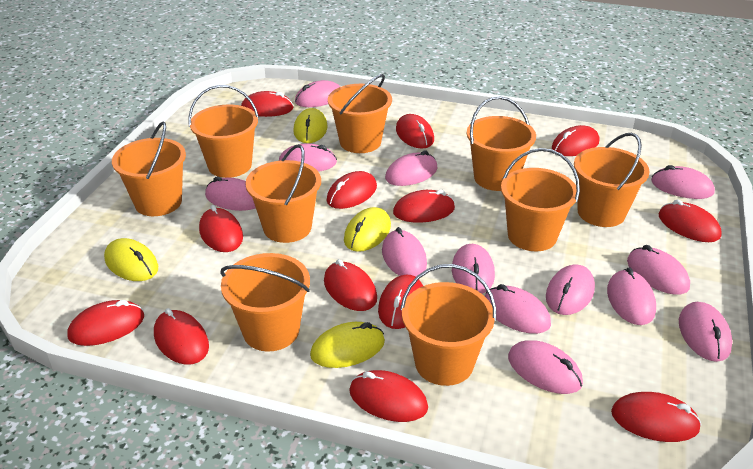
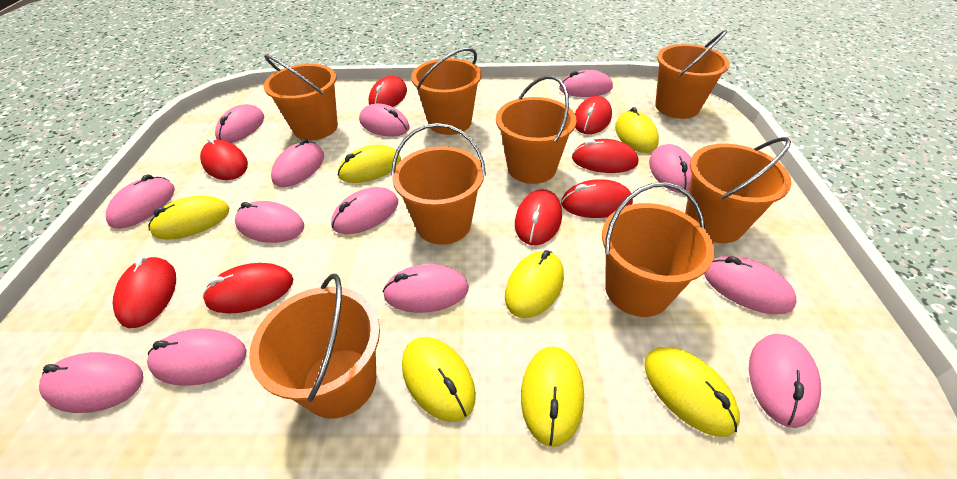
orange bucket: [112,122,186,216] [188,85,259,178] [220,253,310,351] [245,144,321,243] [328,74,392,153] [400,264,496,386] [467,96,536,191] [501,148,580,251] [574,133,650,227] = 9 -> [249,274,380,419] [264,55,338,140] [391,123,486,245] [411,48,481,135] [496,75,577,184] [602,182,715,317] [655,30,730,119] [685,137,791,243] = 8
red mouse: [68,300,144,346] [154,308,209,365] [199,205,243,252] [241,91,294,117] [324,259,377,311] [326,171,377,209] [349,370,428,422] [378,275,423,329] [393,190,455,223] [396,114,434,149] [552,125,599,156] [611,392,702,442] [658,199,722,242] = 13 -> [113,257,176,328] [200,137,248,180] [203,263,293,314] [369,76,407,107] [515,189,562,245] [561,179,633,218] [572,139,638,173] [575,96,612,134] = 8
yellow mouse: [104,238,158,281] [293,108,328,143] [310,322,385,368] [344,207,391,252] = 4 -> [148,195,229,240] [338,145,401,183] [402,337,476,422] [505,250,564,318] [521,346,584,447] [615,107,659,153] [644,347,740,437] = 7

